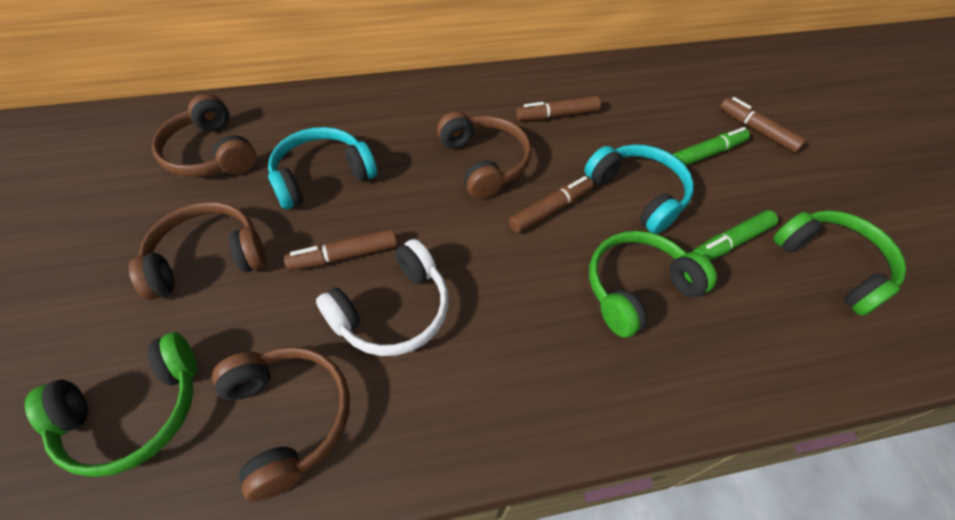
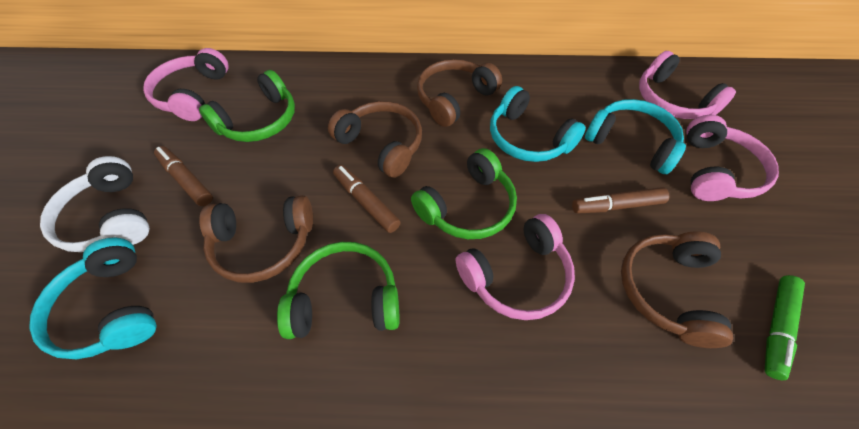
brown marker: [284,229,397,270] [509,176,593,233] [516,96,601,121] [720,97,807,153] = 4 -> [154,146,213,206] [333,165,401,233] [572,187,670,213] = 3
green marker: [673,127,750,166] [692,210,778,261] = 2 -> [765,275,805,380] = 1
pink headphones: none = 0 -> [143,48,229,121] [456,214,575,320] [639,51,736,119] [686,115,779,201] = 4
turquoise headphones: [268,127,377,209] [585,144,694,234] = 2 -> [29,237,157,359] [490,86,586,162] [585,99,686,174] = 3

